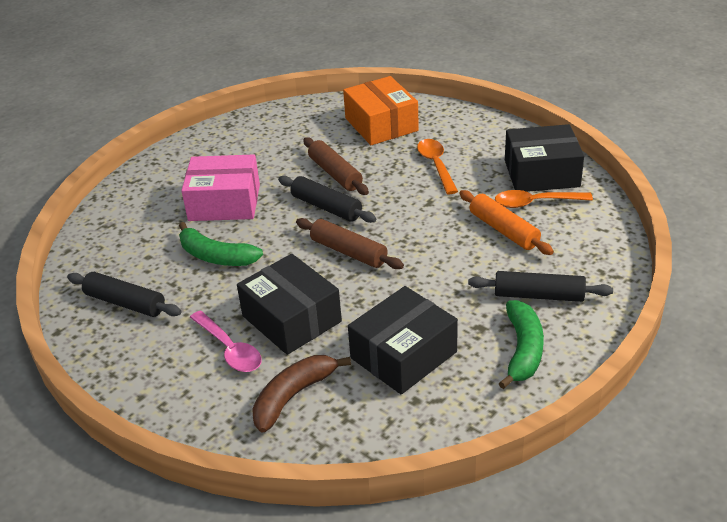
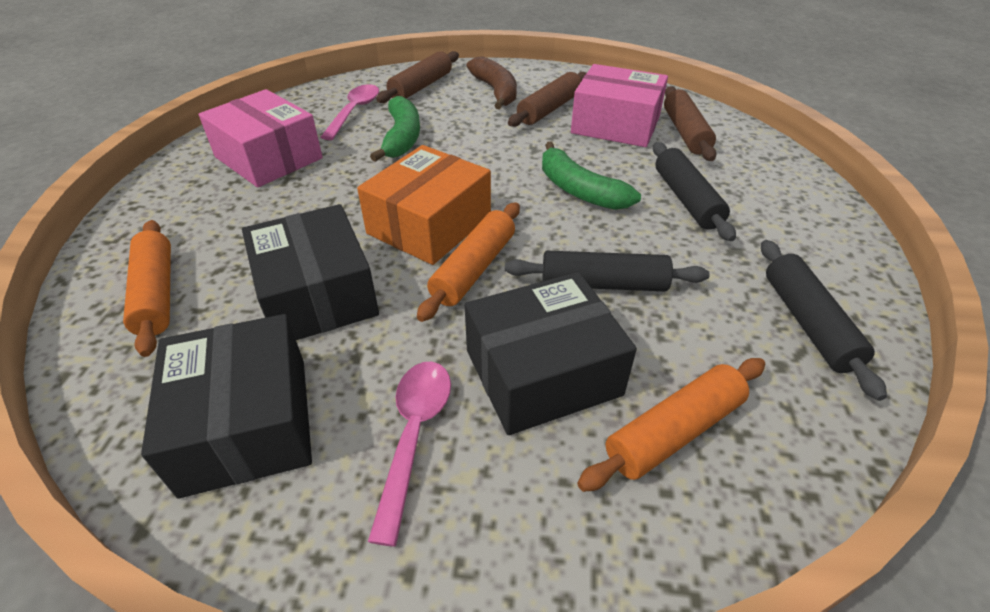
brown rolling pin: [296,218,404,269] [303,137,369,195] = 2 -> [376,51,459,103] [508,72,587,127] [664,86,716,161] = 3
orange rolling pin: [459,190,554,255] = 1 -> [123,220,171,357] [417,202,520,322] [577,358,765,492] = 3
orange spoon: [417,139,458,194] [495,190,593,208] = 2 -> none = 0
pink box: [181,154,260,221] = 1 -> [199,89,323,187] [571,64,668,147] = 2
pink spoon: [190,311,262,372] = 1 -> [321,84,379,140] [368,362,451,547] = 2

